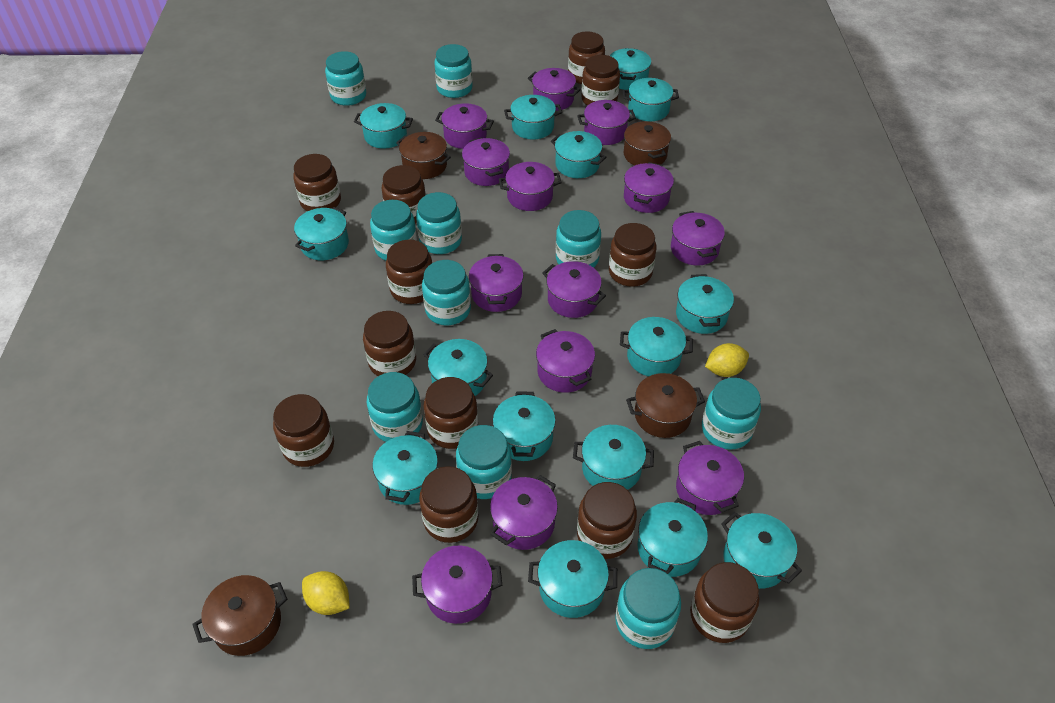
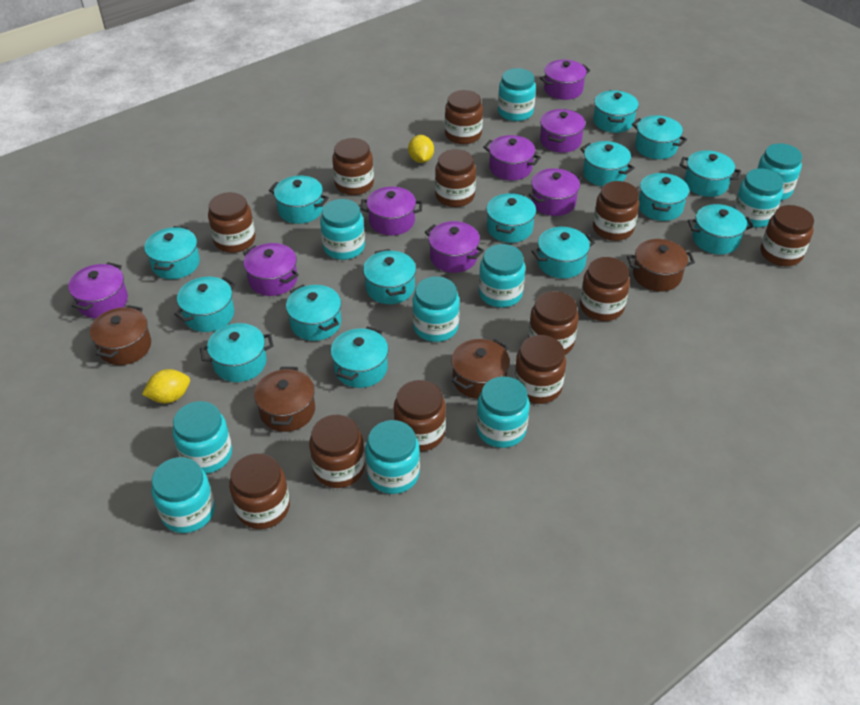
purple pot: [412,546,502,624] [435,103,494,149] [462,138,510,186] [469,254,524,312] [490,475,558,550] [499,162,562,211] [528,68,581,111] [536,329,595,393] [542,261,606,318] [577,100,636,145] [624,162,674,213] [671,211,725,266] [676,441,744,515] = 13 -> [68,262,128,318] [243,243,299,296] [360,187,422,235] [425,221,484,273] [483,135,541,180] [529,168,582,216] [540,60,590,100] [540,109,585,153] = 8

